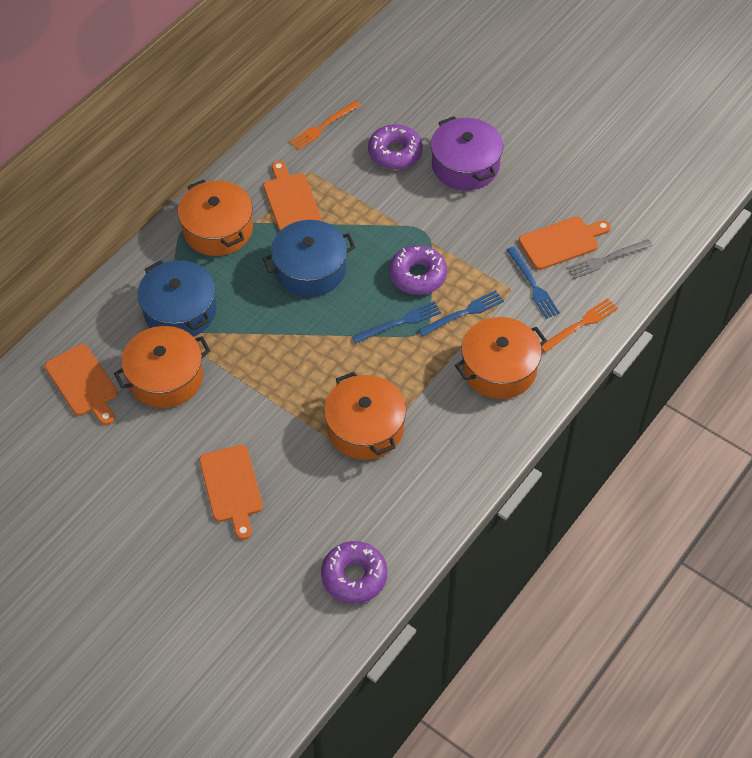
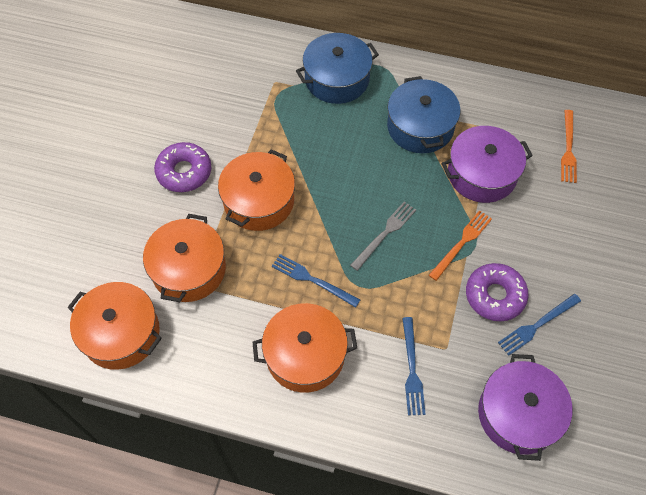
orange cutting board: [45,344,118,425] [199,445,263,540] [263,161,322,231] [519,217,611,270] = 4 -> none = 0
purple donut: [321,541,387,604] [368,124,423,169] [389,245,447,295] = 3 -> [154,142,212,192] [466,263,529,321] = 2
purple pot: [431,116,503,190] = 1 -> [442,126,533,203] [478,354,572,461] = 2

